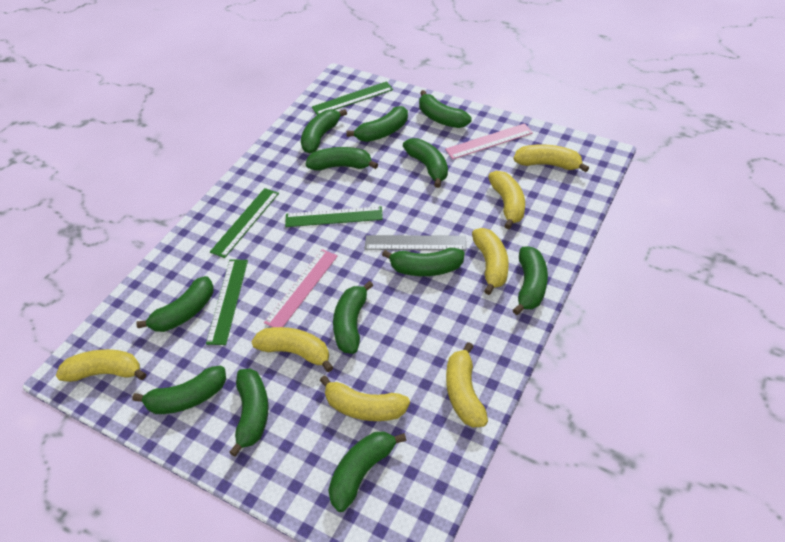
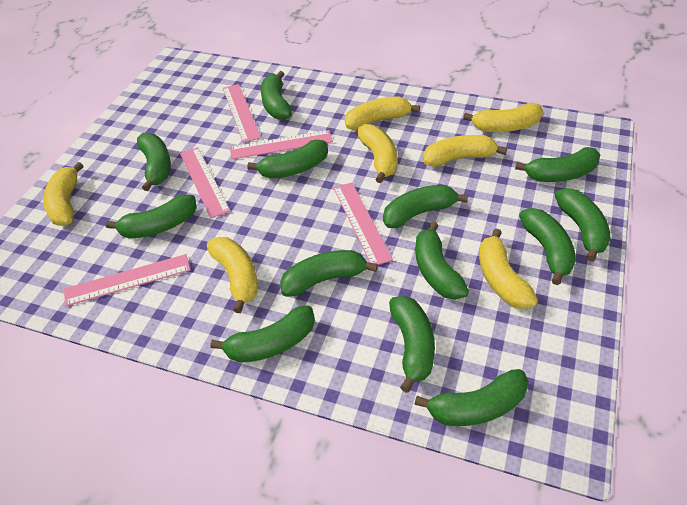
green banana: [132,366,226,414] [136,276,213,332] [229,368,268,457] [301,109,347,153] [306,147,378,171] [328,432,406,512] [333,281,374,354] [346,106,408,142] [382,248,465,276] [403,138,448,188] [419,90,471,128] [513,246,548,315] = 12 -> [105,194,197,239] [137,133,171,191] [211,305,315,363] [247,139,328,178] [261,71,292,120] [280,250,378,297] [383,185,468,228] [389,296,435,393] [414,369,529,426] [415,221,469,300] [515,147,600,182] [519,208,576,285] [555,188,611,262] = 13
green ruler: [206,259,248,345] [210,188,279,258] [285,206,383,227] [312,81,393,115] = 4 -> none = 0
grey ruler: [365,235,466,250] = 1 -> none = 0
pink ruler: [264,249,338,327] [445,123,533,159] = 2 -> [64,254,190,306] [180,147,230,218] [223,84,261,143] [230,130,333,159] [333,183,393,265] = 5

